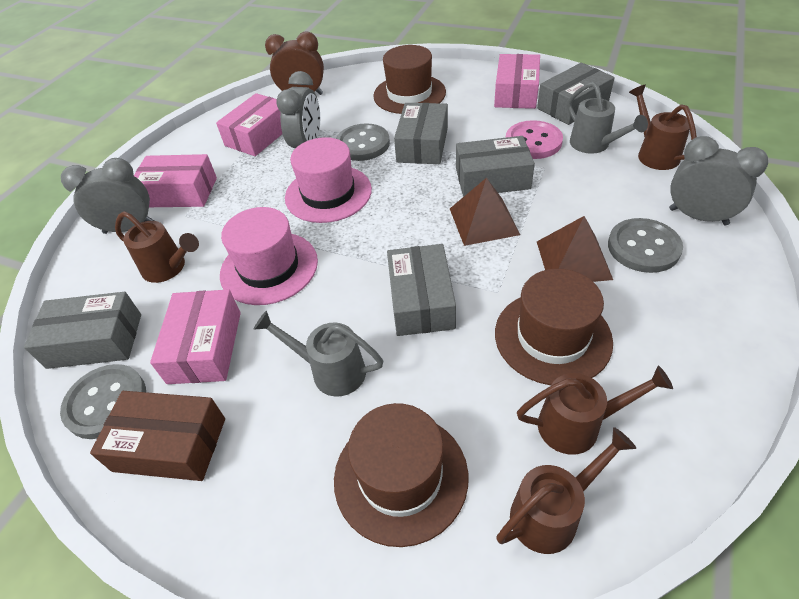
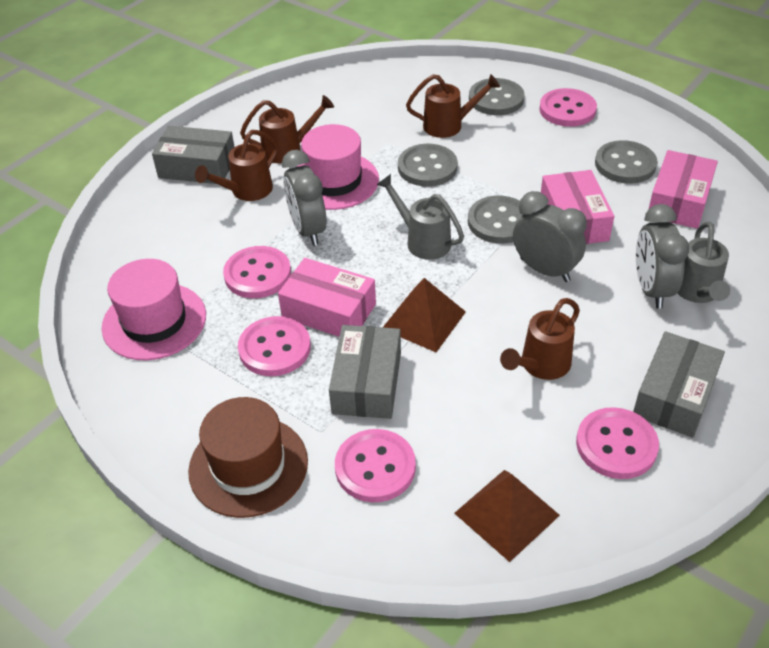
brown box: [90,391,225,481] = 1 -> none = 0
brown clock: [265,32,324,95] = 1 -> none = 0
brown hat: [334,403,468,547] [373,45,446,114] [495,269,613,385] = 3 -> [188,397,308,518] = 1
grey box: [24,292,141,369] [387,244,456,336] [394,103,448,164] [456,136,535,197] [537,63,615,125] = 5 -> [152,126,234,184] [329,325,401,419] [633,332,725,438] = 3
grey button: [60,364,146,439] [336,123,390,161] [608,218,683,273] = 3 -> [398,144,458,187] [468,196,523,244] [469,78,525,115] [595,140,657,184] = 4
pink box: [134,154,217,207] [150,289,241,384] [216,93,282,156] [494,54,540,109] = 4 -> [278,258,376,337] [541,170,614,244] [648,150,718,229] = 3
pink button: [506,120,563,159] = 1 -> [223,246,291,298] [238,316,311,376] [335,429,416,502] [539,88,597,127] [576,407,659,479] = 5

